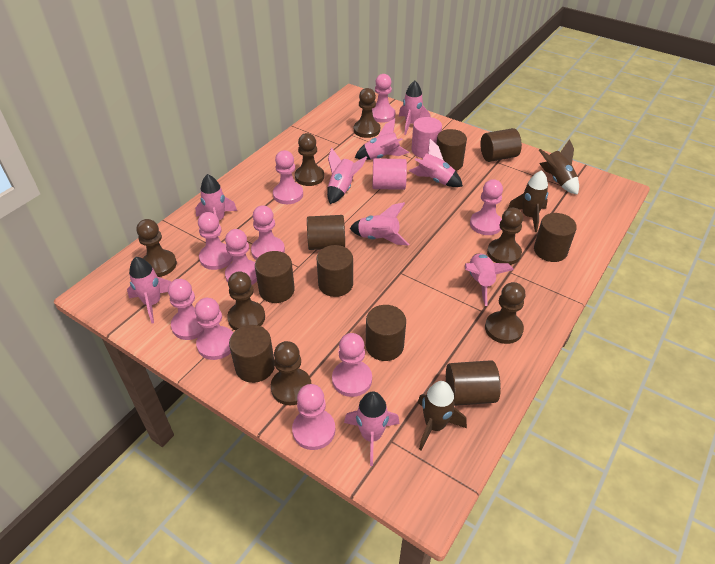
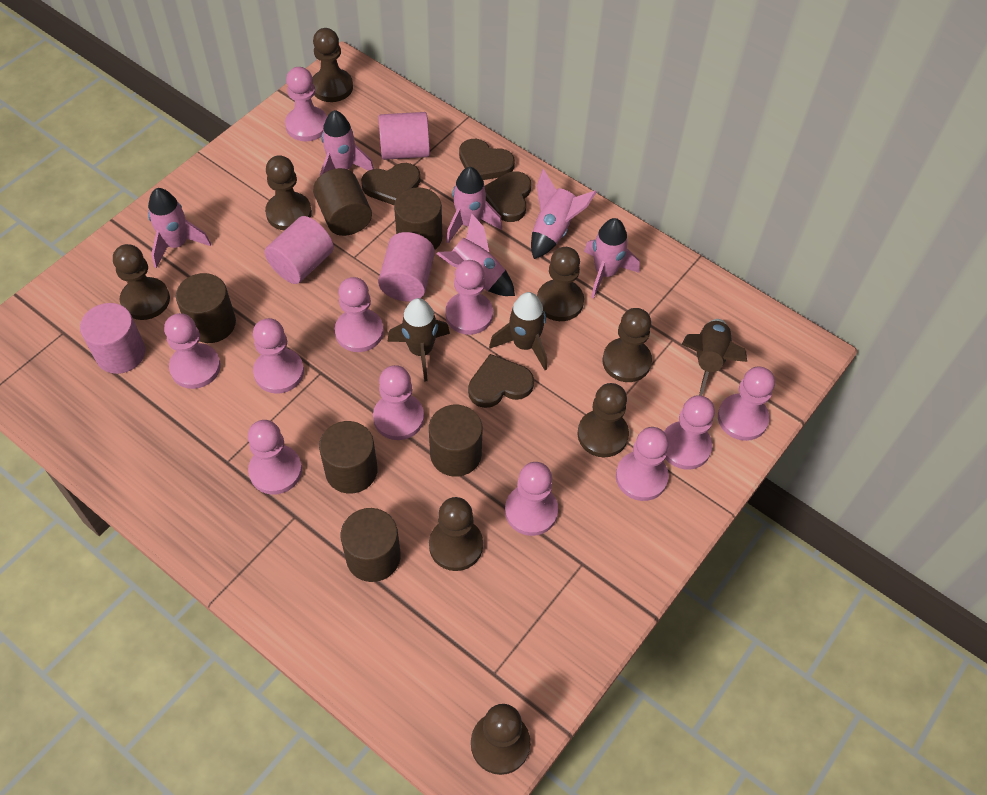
brown cylinder: [229,325,275,383] [255,251,295,303] [307,215,345,250] [316,245,353,297] [366,305,406,361] [436,129,467,171] [446,360,501,406] [480,128,522,162] [534,213,577,262] = 9 -> [176,273,236,343] [313,168,372,236] [319,421,378,494] [341,508,401,582] [394,187,442,250] [429,405,482,477] = 6
brown heart: none = 0 -> [361,163,421,205] [459,139,515,180] [468,354,534,408] [484,171,531,222] = 4
brown pawn: [137,219,177,277] [227,271,265,331] [271,341,311,405] [295,133,324,186] [354,88,380,138] [485,282,526,344] [487,208,523,265] = 7 -> [113,244,170,320] [265,155,312,231] [313,28,353,102] [429,497,483,571] [471,704,531,775] [537,247,584,321] [577,383,629,457] [602,308,652,382] = 8
pink cylinder: [372,158,407,190] [411,117,442,158] = 2 -> [80,303,146,374] [265,216,334,284] [378,112,430,160] [378,232,435,301] = 4
pink pawn: [168,279,204,340] [195,298,233,360] [198,212,233,270] [225,229,257,285] [251,205,285,260] [273,150,303,204] [292,384,335,450] [332,333,372,397] [372,74,395,123] [470,179,503,235] = 10 -> [164,313,221,389] [248,420,302,495] [253,318,304,394] [285,67,327,141] [334,277,384,352] [373,365,424,440] [445,260,493,335] [505,462,558,536] [616,427,669,501] [664,395,715,470] [718,366,775,441] = 11
pink rocket: [127,257,171,324] [195,174,237,236] [327,147,367,204] [344,391,399,466] [350,202,409,245] [355,118,409,160] [399,81,431,135] [409,139,463,187] [465,253,514,306] = 9 -> [148,188,211,268] [320,110,374,176] [437,213,515,296] [446,167,502,244] [531,169,597,259] [584,218,640,298] = 6

